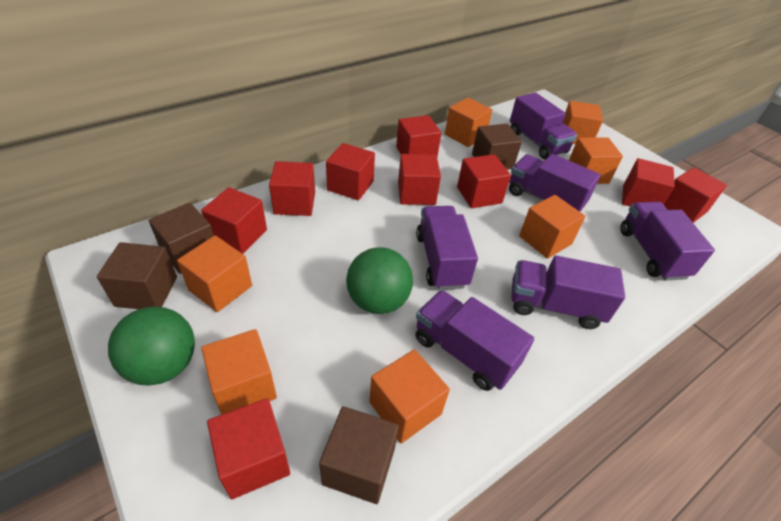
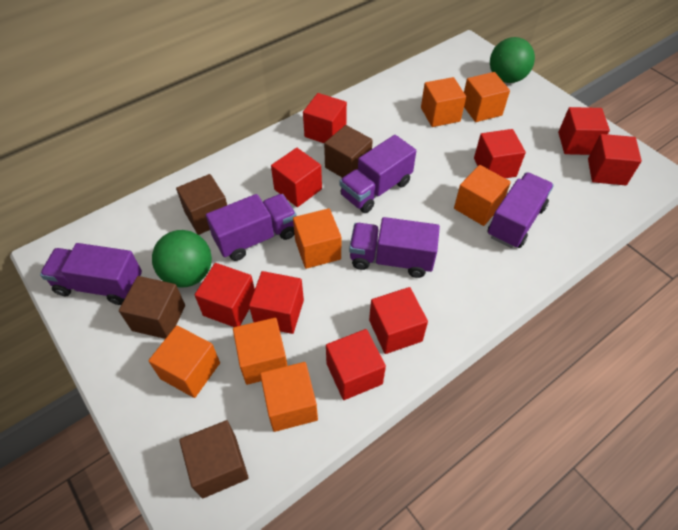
purple truck: [415,290,534,391] [416,206,478,290] [509,154,601,212] [510,93,577,159] [511,256,625,329] [620,202,715,281] = 6 -> [40,243,142,305] [206,194,297,261] [340,135,416,213] [349,217,440,278] [487,172,554,248] = 5

